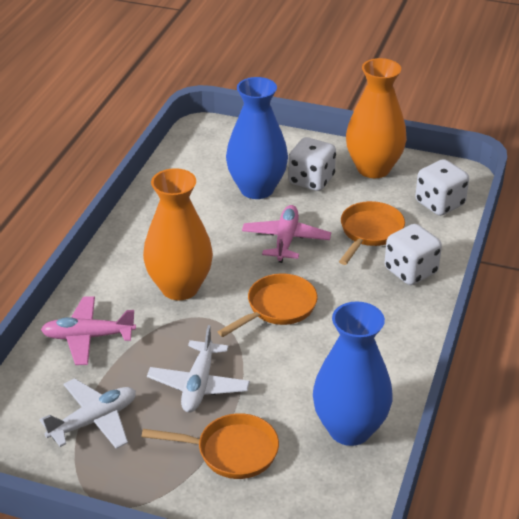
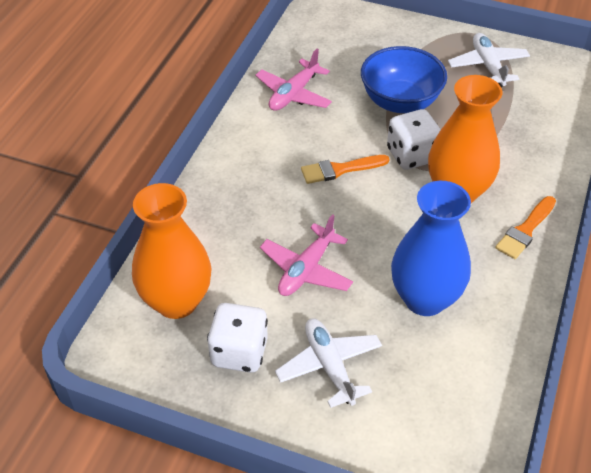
blue bowl: none = 0 -> [361,46,447,113] = 1
blue vase: [226,77,288,199] [313,301,393,446] = 2 -> [391,181,471,316] = 1
orange brush: none = 0 -> [301,155,389,184] [495,196,556,259] = 2
orange pan: [141,413,279,479] [218,274,318,337] [339,201,405,265] = 3 -> none = 0
white dice: [288,137,336,191] [384,224,442,285] [415,159,469,216] = 3 -> [207,303,268,373] [387,109,441,170] = 2

